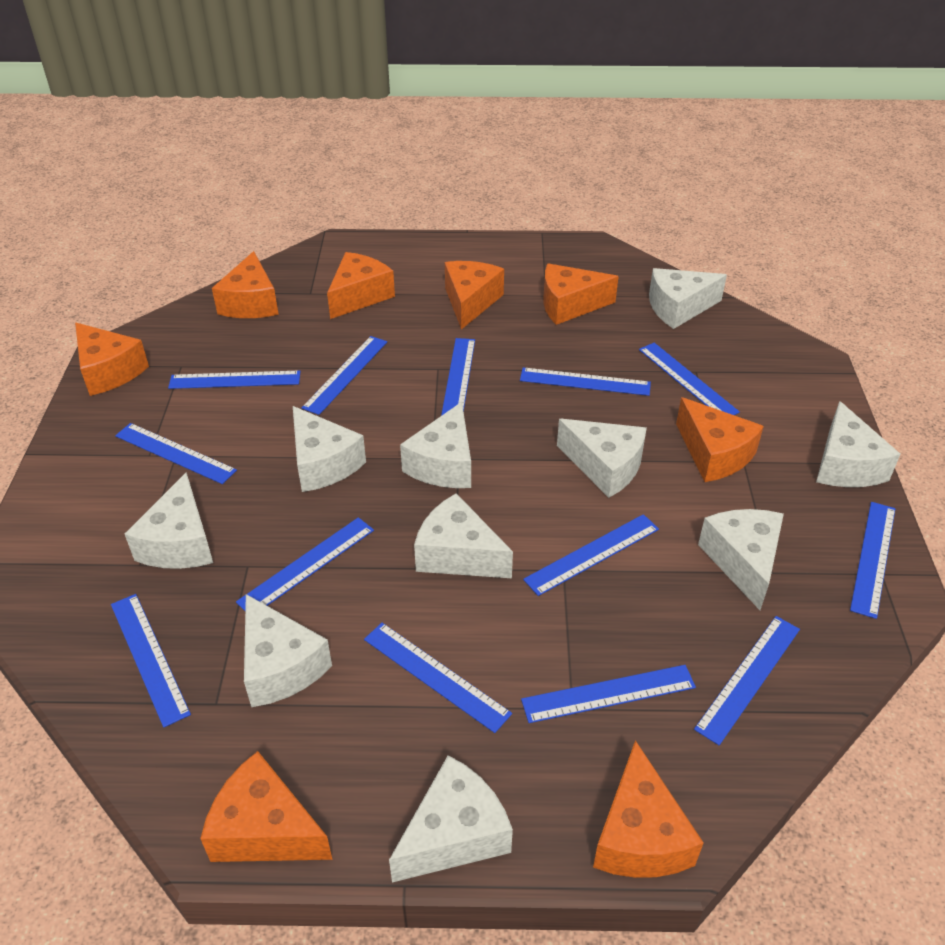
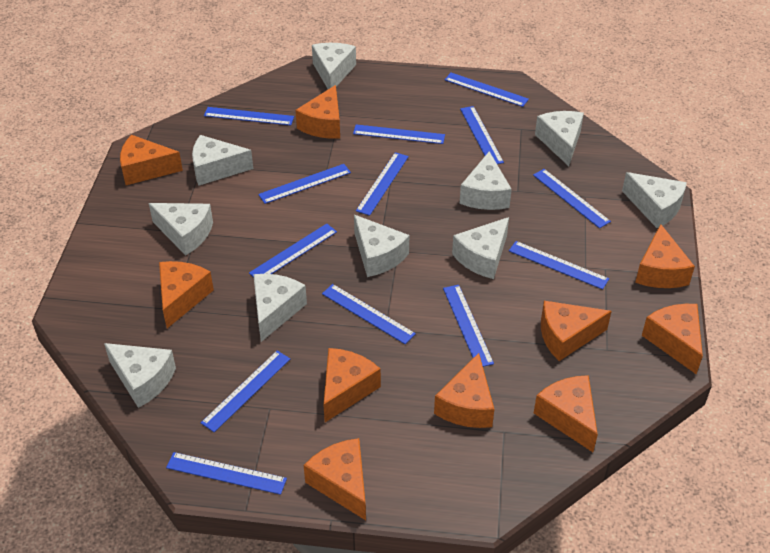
orange cheese: [75,323,149,396] [200,751,333,862] [212,251,279,318] [327,252,395,319] [445,261,504,330] [543,263,619,325] [593,740,703,878] [676,397,764,482] = 8 -> [120,135,183,185] [159,261,214,328] [295,85,340,139] [304,438,366,520] [323,348,381,422] [434,353,494,428] [534,375,598,452] [541,301,612,361] [635,224,695,288] [642,304,703,374] = 10

